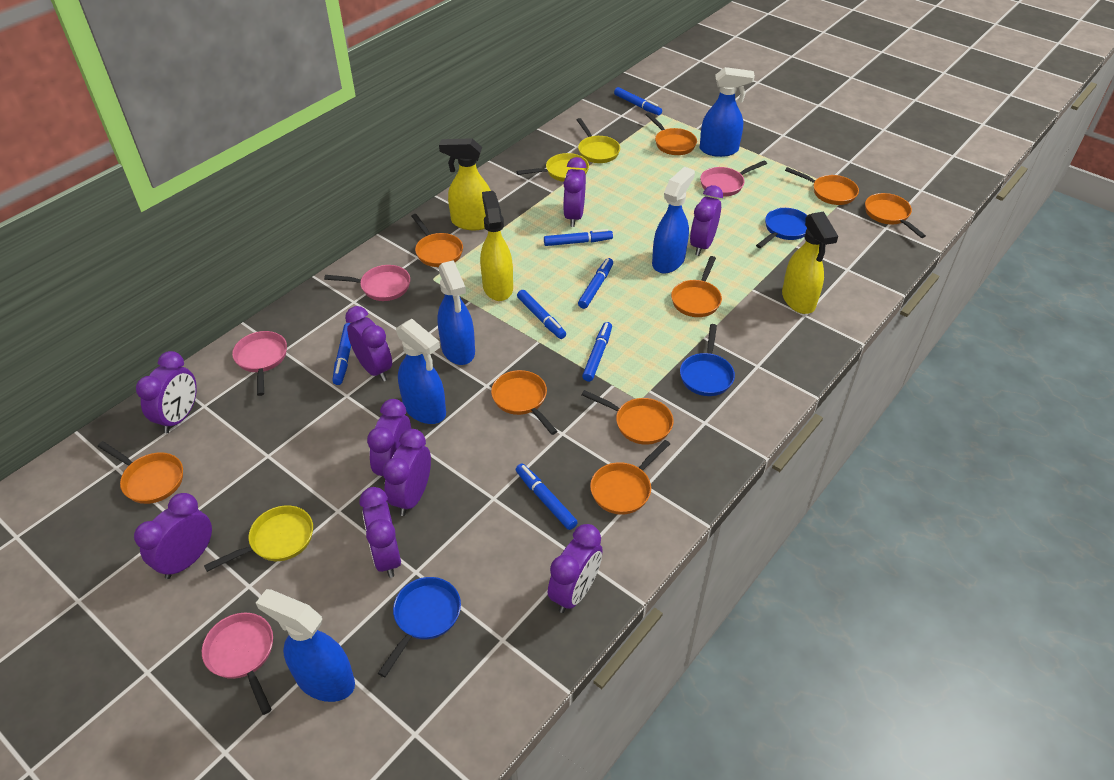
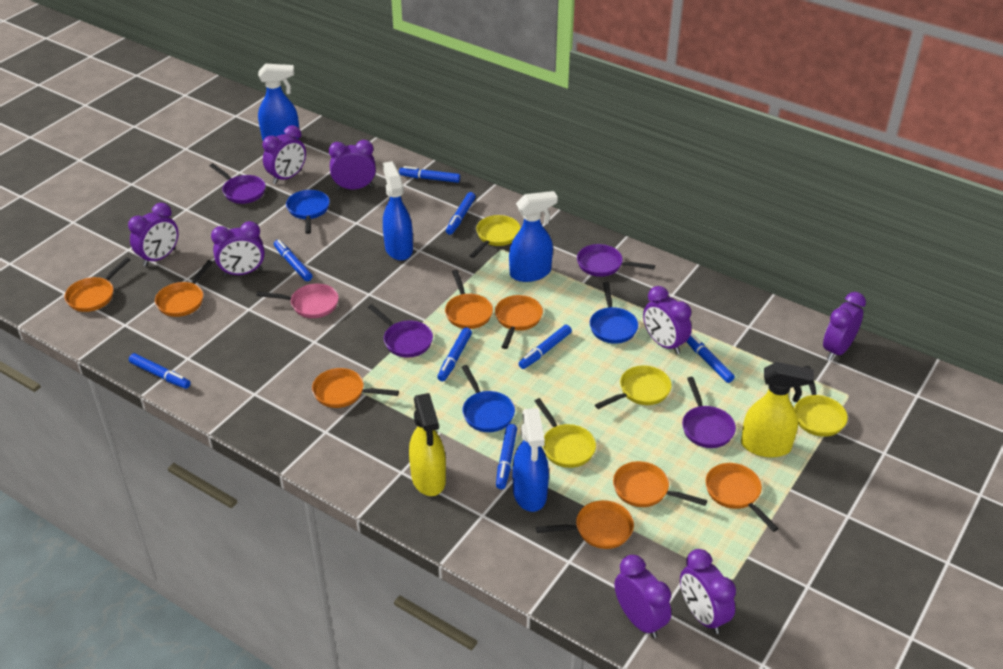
blue marker: [332,323,351,385] [516,464,578,530] [517,290,566,339] [544,229,613,246] [578,258,613,309] [582,322,612,382] [614,87,662,115] = 7 -> [129,353,191,389] [274,240,312,281] [399,166,460,183] [437,327,472,381] [446,192,476,235] [496,424,517,489] [518,325,572,369] [686,333,735,383] = 8
blue spray bottle: [256,589,355,702] [396,319,446,424] [437,260,475,365] [652,167,695,273] [699,67,755,157] = 5 -> [258,64,299,140] [383,161,413,261] [509,191,558,282] [512,408,549,512] = 4
orange pan: [98,441,183,504] [412,214,463,267] [491,370,557,435] [581,390,674,445] [590,440,670,515] [645,112,697,155] [671,256,722,317] [785,167,859,205] [865,193,926,238] = 9 -> [65,257,130,312] [155,260,213,317] [312,368,399,408] [445,270,493,329] [495,295,543,349] [536,500,634,549] [613,461,707,507] [706,463,779,532] = 8
pink pan: [202,613,273,715] [232,331,287,396] [324,265,410,301] [700,160,767,197] = 4 -> [256,284,339,318] = 1
purple clock: [134,493,212,579] [136,351,197,433] [345,306,392,382] [359,487,401,578] [367,399,411,476] [382,429,431,516] [548,524,603,613] [563,157,586,227] [690,185,723,256] = 9 -> [128,203,179,266] [211,221,265,277] [263,125,306,184] [329,140,376,190] [614,555,671,638] [643,286,692,354] [680,549,736,634] [823,292,866,361] = 8
purple pan: none = 0 -> [210,163,266,204] [368,304,433,358] [577,244,655,277] [682,377,736,448] = 4
yellow pan: [204,505,313,572] [516,153,589,182] [577,118,620,163] = 3 -> [469,215,521,258] [535,398,596,468] [595,366,672,409] [794,366,848,437] = 4
yellow spray bottle: [439,138,491,230] [480,191,513,301] [782,212,838,314] = 3 -> [409,393,446,496] [741,362,814,458] = 2

